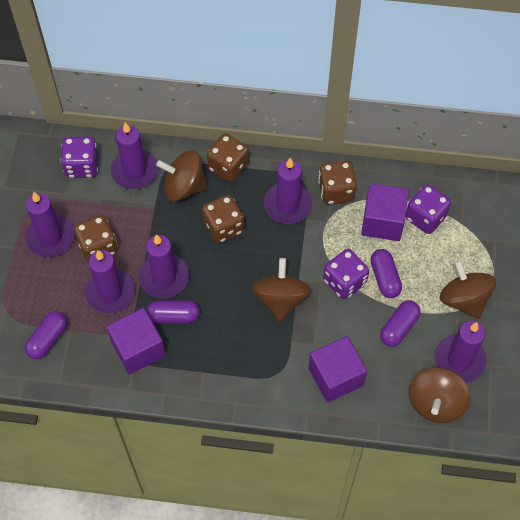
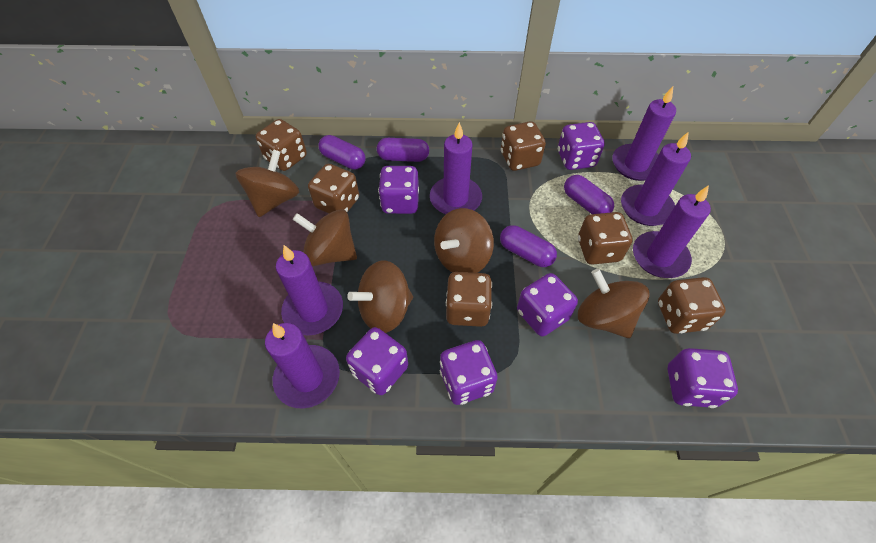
brown dice: [74,215,118,263] [202,195,244,243] [207,134,249,182] [318,161,357,205] = 4 -> [256,119,307,171] [308,164,359,213] [446,272,492,327] [501,121,546,171] [578,212,633,265] [658,277,726,334] = 6
brown spinning top: [156,150,208,201] [252,258,311,322] [409,368,471,423] [440,260,496,319] = 4 -> [236,149,299,217] [292,209,357,266] [347,260,413,333] [434,208,494,273] [578,269,649,338] = 5
purple cube: [107,308,166,375] [308,336,367,403] [361,183,409,241] = 3 -> none = 0
purple dice: [61,137,98,178] [323,249,369,300] [405,184,451,234] = 3 -> [346,327,408,395] [378,166,419,214] [440,340,498,405] [517,273,578,337] [558,122,605,170] [667,348,738,408] = 6

